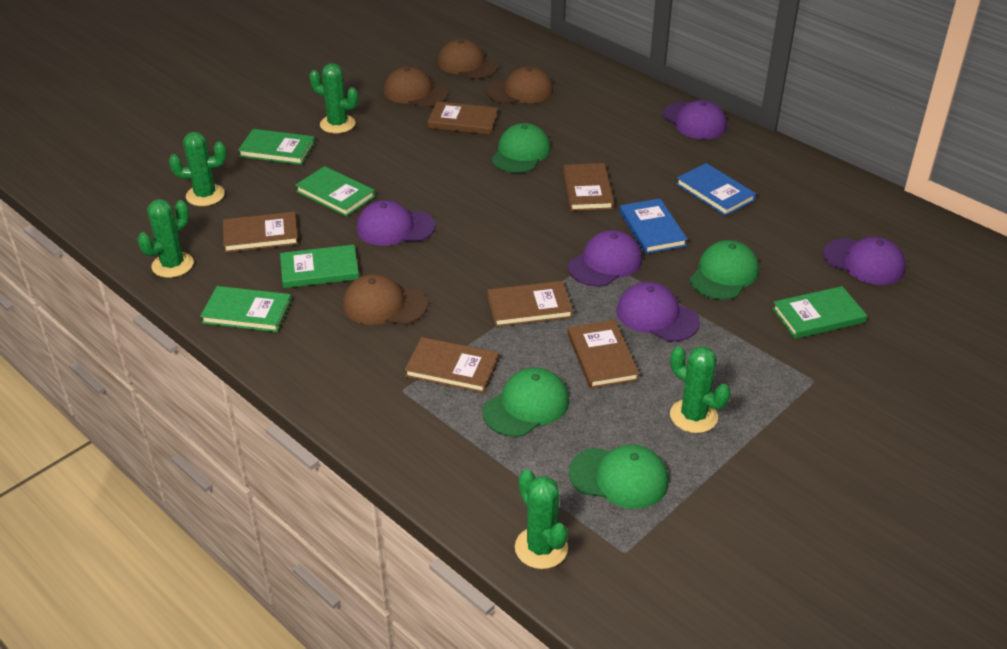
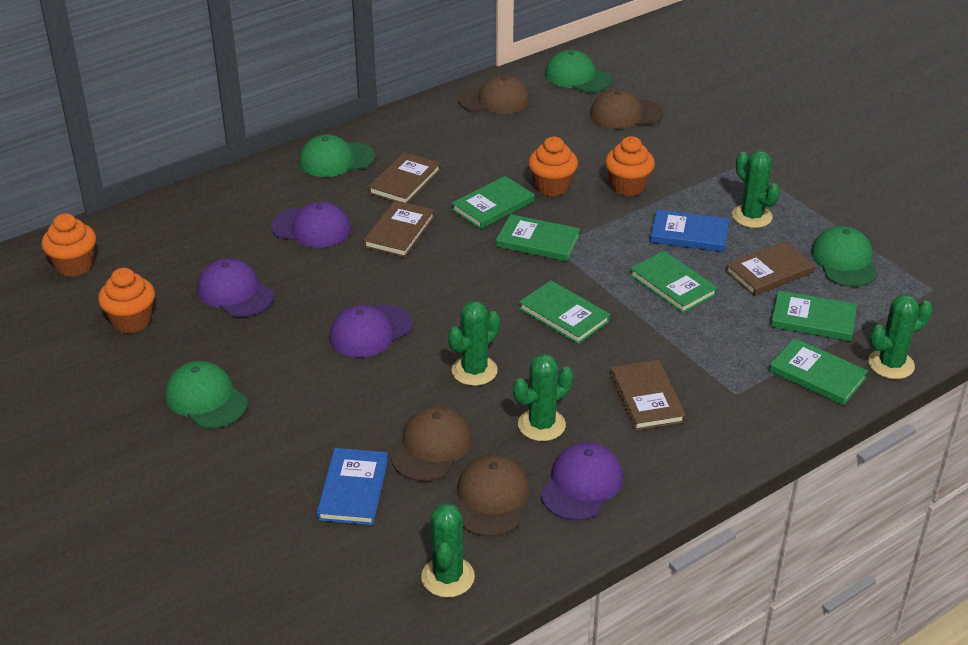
brown book: [223,212,298,253] [405,337,499,393] [428,101,498,135] [487,281,573,327] [563,163,614,211] [568,320,639,389] = 6 -> [363,200,435,257] [368,152,441,203] [610,360,686,431] [725,241,815,296] = 4
green book: [200,286,292,332] [238,129,315,165] [280,245,359,288] [295,166,375,216] [772,286,867,339] = 5 -> [452,176,534,229] [496,214,580,261] [519,280,610,344] [630,251,718,313] [769,338,868,405] [771,290,857,341] = 6
orange cupcake: none = 0 -> [41,213,96,277] [98,268,155,333] [528,137,578,196] [605,136,655,196] = 4
purple cap: [356,200,436,246] [568,230,642,287] [616,282,700,342] [663,100,727,139] [823,237,906,285] = 5 -> [197,258,274,317] [271,201,351,248] [329,304,413,357] [540,442,623,521] = 4

